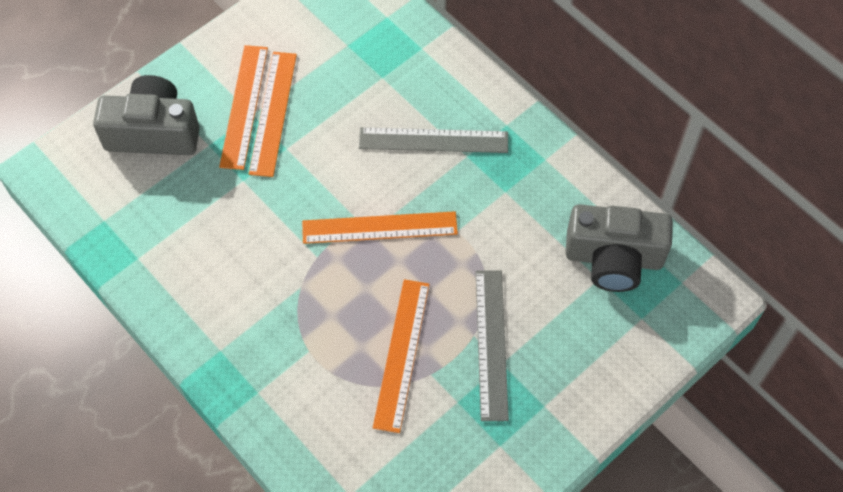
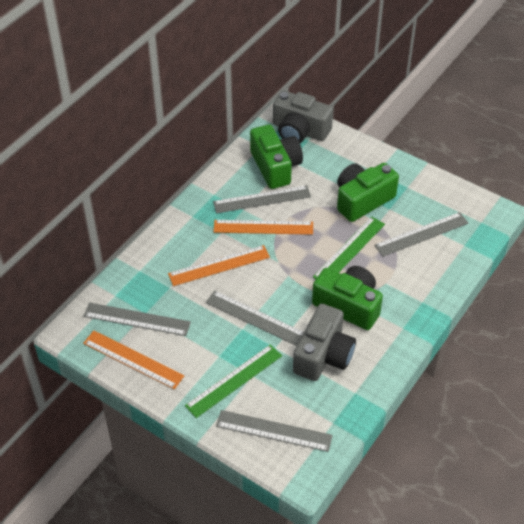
green camera: none = 0 -> [250,124,303,189] [312,266,383,330] [337,163,399,222] = 3
green ruler: none = 0 -> [185,344,282,418] [313,216,385,279] = 2
grey ruler: [359,127,508,153] [476,270,509,421] = 2 -> [84,302,191,336] [206,291,304,346] [213,185,311,213] [216,410,333,452] [375,212,468,257] = 5
orange ruler: [219,45,268,170] [249,52,297,177] [302,211,458,244] [373,279,430,433] = 4 -> [83,331,184,390] [168,245,270,286] [214,220,313,235] = 3

